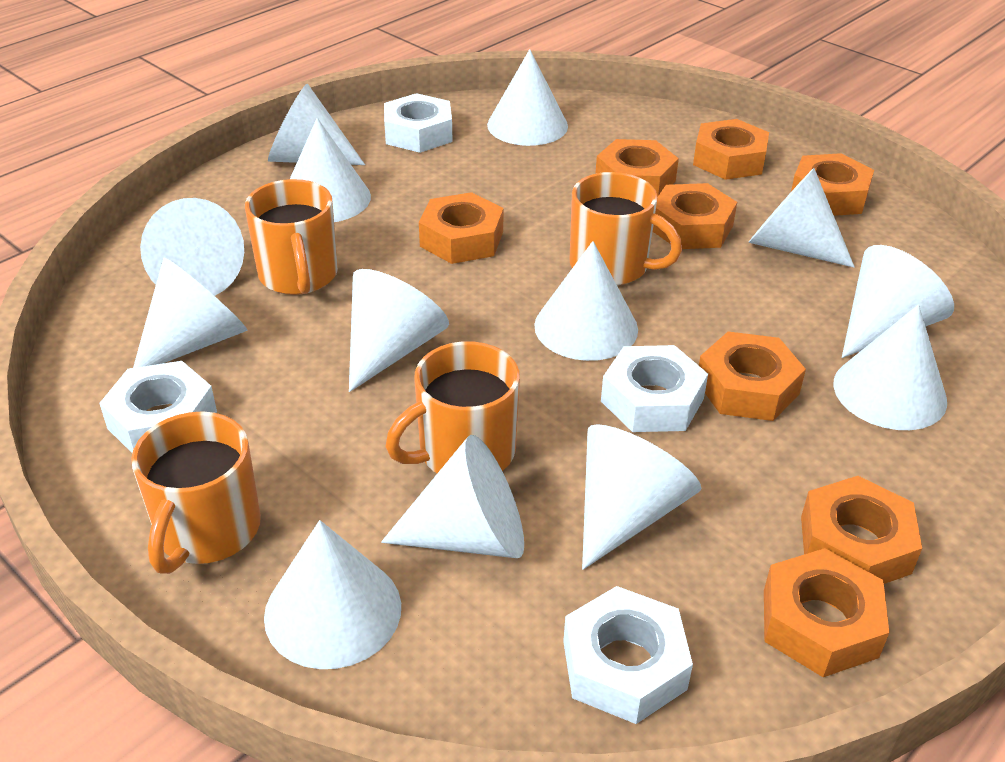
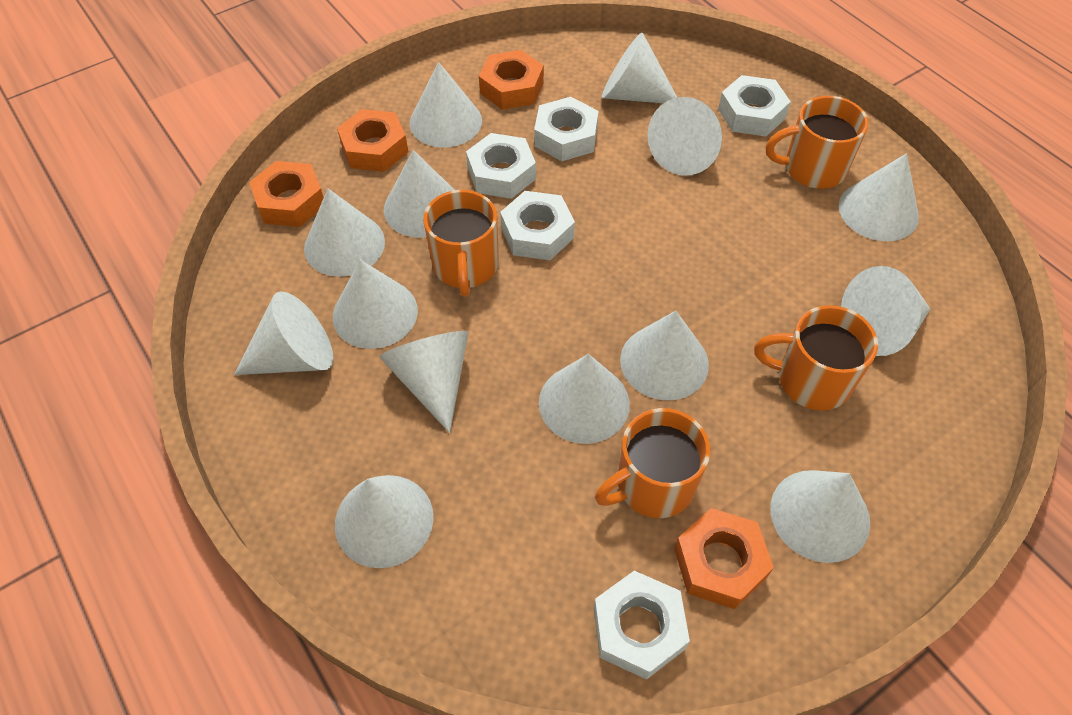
orange nut: [419,192,504,264] [595,139,679,196] [653,183,737,249] [693,119,769,180] [699,331,806,421] [764,548,889,677] [791,153,874,216] [801,476,922,584] = 8 -> [249,161,324,227] [337,109,408,172] [479,50,544,110] [674,508,774,609] = 4
white cone: [133,257,248,368] [140,198,244,296] [264,520,401,669] [268,84,365,165] [290,118,371,222] [349,269,449,392] [381,435,524,558] [487,49,568,146] [534,241,638,361] [582,424,701,570] [748,168,854,268] [833,304,947,430] [842,245,954,358] = 13 -> [234,291,333,375] [304,189,385,277] [333,260,418,349] [335,475,433,568] [379,331,469,433] [384,150,455,238] [410,62,482,148] [539,354,630,444] [602,33,677,103] [620,311,709,400] [647,97,722,176] [770,470,870,563] [839,153,919,241] [841,266,930,356] = 14
white nut: [99,361,217,453] [384,93,453,153] [563,586,693,724] [601,345,708,432] = 4 -> [466,133,536,199] [500,191,575,260] [534,97,599,161] [594,571,690,680] [718,75,791,136] = 5

